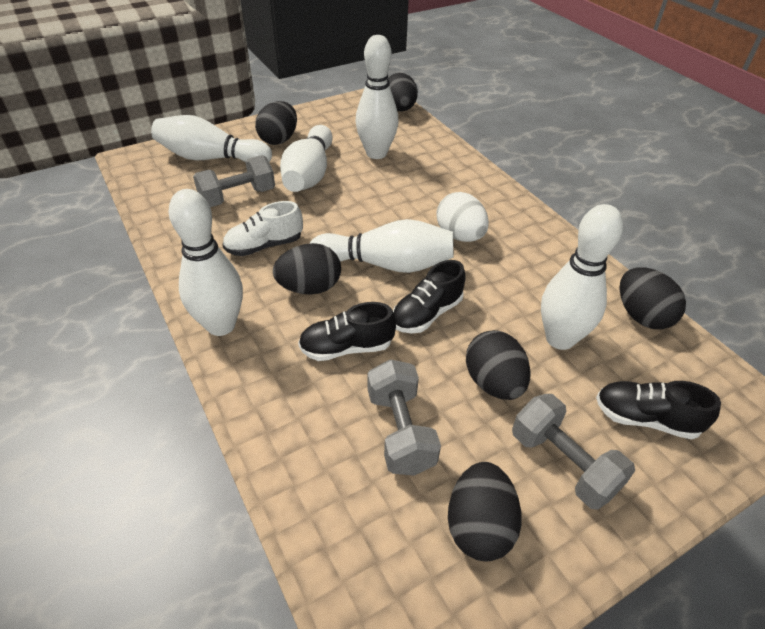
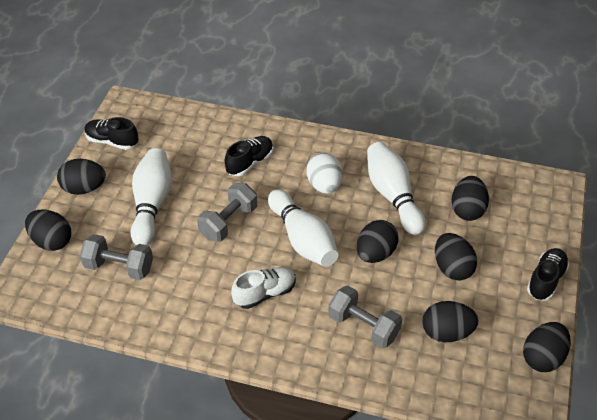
black egg: [255,101,297,145] [273,243,341,295] [387,73,418,111] [448,462,522,561] [466,330,531,400] [619,268,686,329] = 6 -> [25,210,71,251] [57,159,106,195] [357,220,398,263] [422,301,478,342] [435,233,477,281] [451,176,489,221] [523,322,571,372] = 7
white bowling pin: [151,115,272,162] [169,189,243,336] [280,125,333,192] [309,219,454,273] [355,35,399,159] [541,204,623,350] = 6 -> [130,148,172,245] [268,189,338,267] [367,142,426,235] = 3

